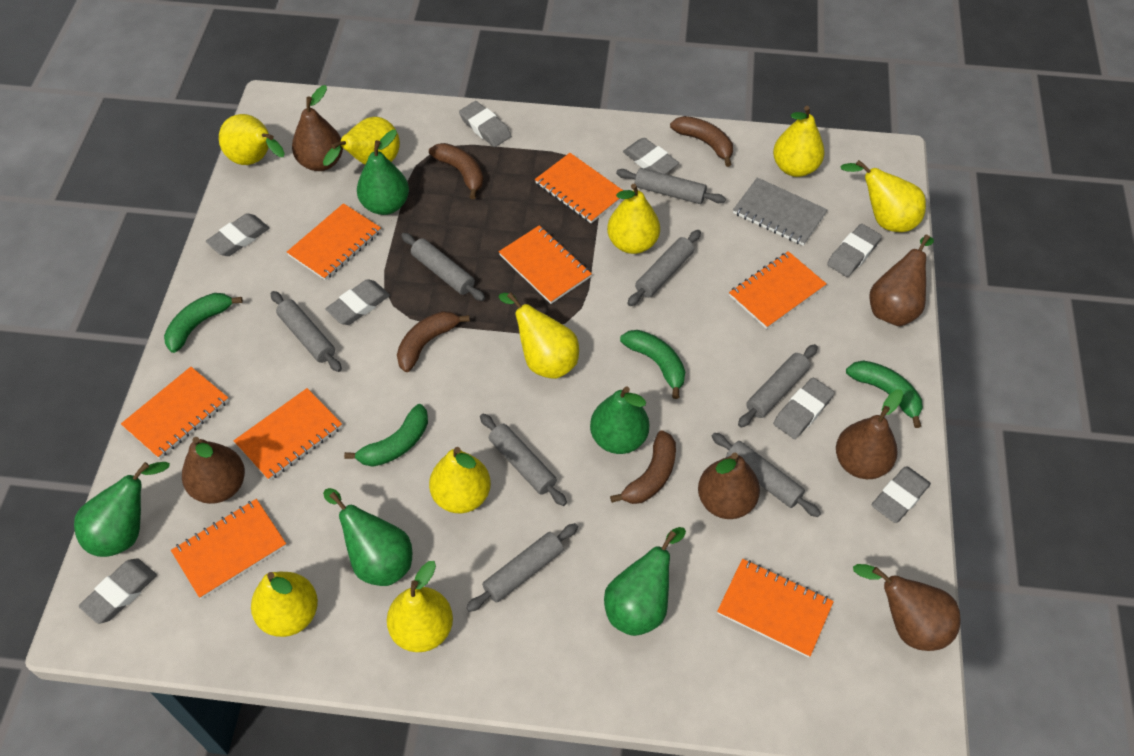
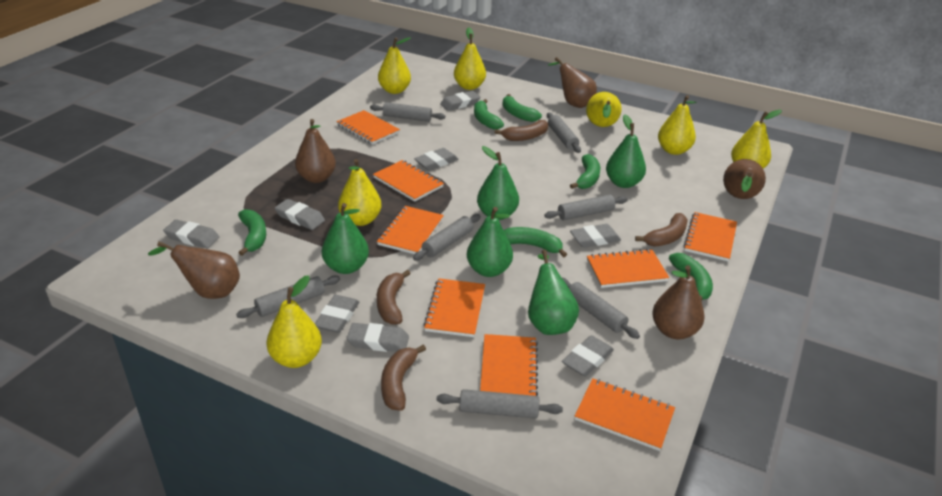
brown pear: [182,437,245,504] [292,85,343,171] [698,453,760,519] [836,389,903,479] [853,564,961,651] [869,235,934,326] = 6 -> [148,241,240,299] [295,119,336,183] [548,57,597,108] [652,265,705,339] [723,159,766,199] = 5
green banana: [164,293,243,353] [344,404,428,467] [620,330,685,399] [846,360,923,428] = 4 -> [238,209,266,256] [474,99,504,130] [502,94,542,122] [504,227,567,257] [570,154,600,189] [669,253,713,301] = 6
grey notebook: [733,177,828,246] = 1 -> none = 0
grey rolling pin: [270,291,342,372] [401,233,485,301] [466,523,578,612] [480,414,567,506] [616,168,726,204] [627,230,701,306] [712,433,821,517] [738,344,818,428] = 8 -> [236,276,340,318] [370,102,445,122] [413,214,481,260] [437,389,563,419] [544,194,628,220] [547,113,581,153] [562,278,640,339] = 7
yellow pear: [219,114,285,165] [251,572,318,637] [323,117,400,166] [387,561,453,652] [429,447,491,513] [499,292,579,379] [607,184,660,254] [773,106,825,177] [840,160,926,232] = 9 -> [266,275,322,368] [338,159,382,226] [378,37,411,94] [454,27,486,90] [586,92,622,127] [658,95,697,155] [731,110,782,169] = 7

